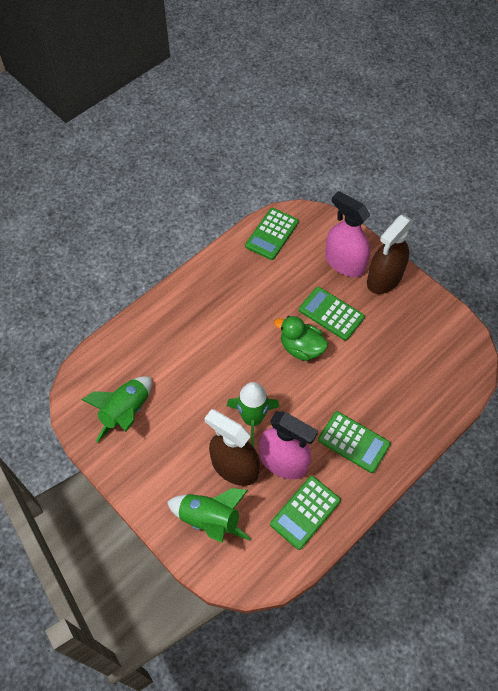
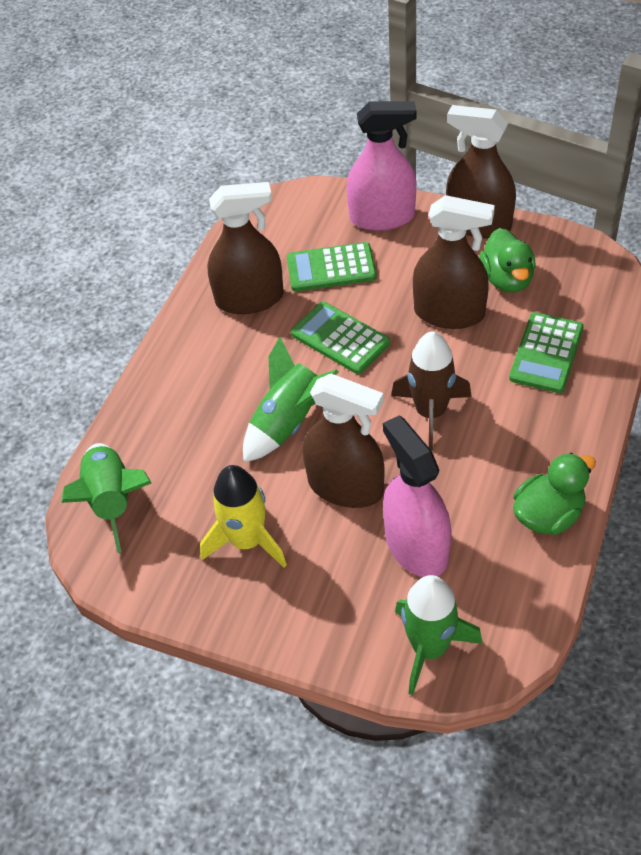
brown rocket: none = 0 -> [391,331,472,450] = 1
brown spray bottle: [204,409,260,486] [367,215,413,294] = 2 -> [207,182,283,314] [303,374,385,508] [413,195,495,329] [446,105,516,238] = 4
green calculator: [245,208,299,260] [270,476,341,550] [299,287,365,341] [318,411,391,473] = 4 -> [287,242,377,292] [291,302,390,374] [509,312,584,393] = 3
green duck: [274,316,328,361] = 1 -> [479,228,536,293] [513,453,596,535] = 2
yellow rocket: none = 0 -> [200,465,287,567] = 1

